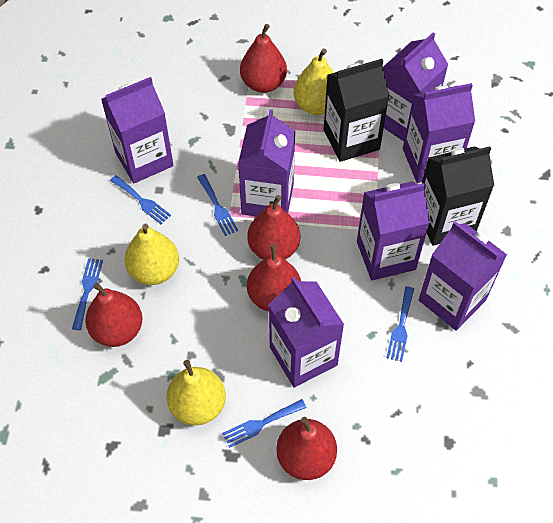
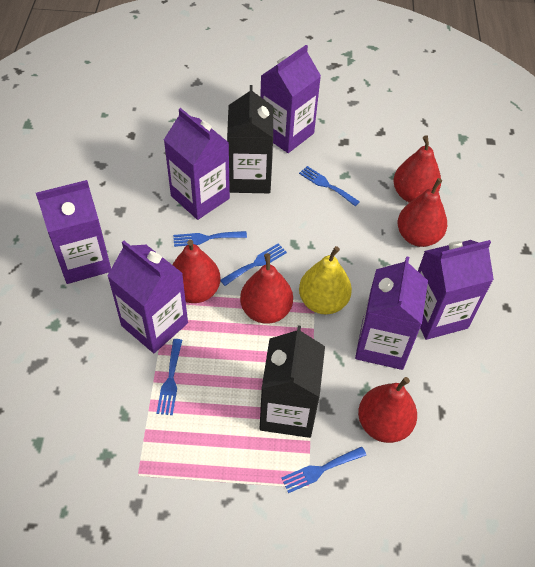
purple carton: [101,77,174,183] [238,109,295,217] [269,277,344,388] [357,181,430,280] [383,33,449,141] [403,83,475,183] [419,221,507,331] = 7 -> [36,180,111,284] [107,241,188,353] [164,108,230,220] [260,45,321,153] [355,256,428,370] [418,240,494,340] = 6
yellow pear: [125,224,179,285] [167,360,226,425] [294,48,334,115] = 3 -> [299,246,352,314] = 1

